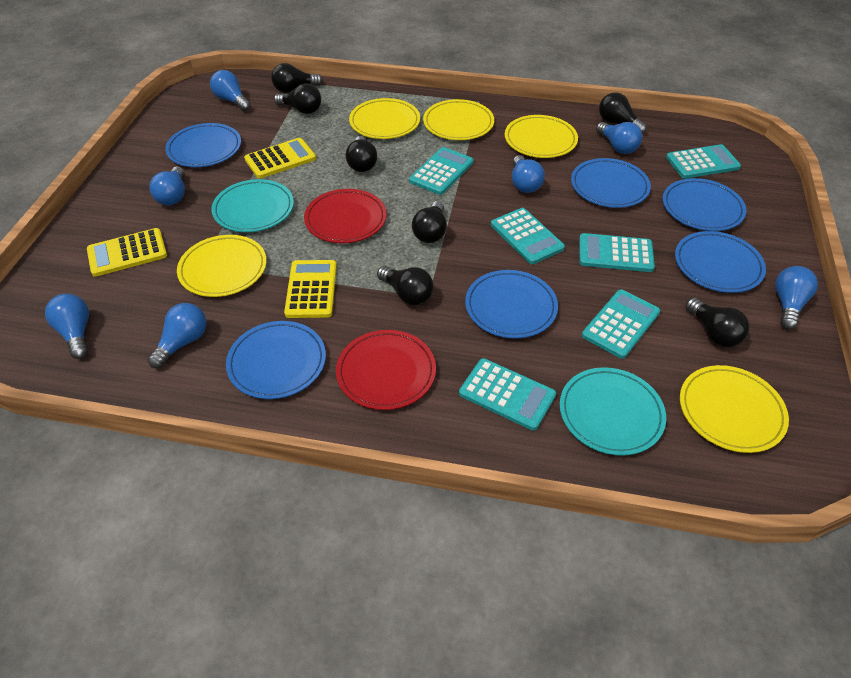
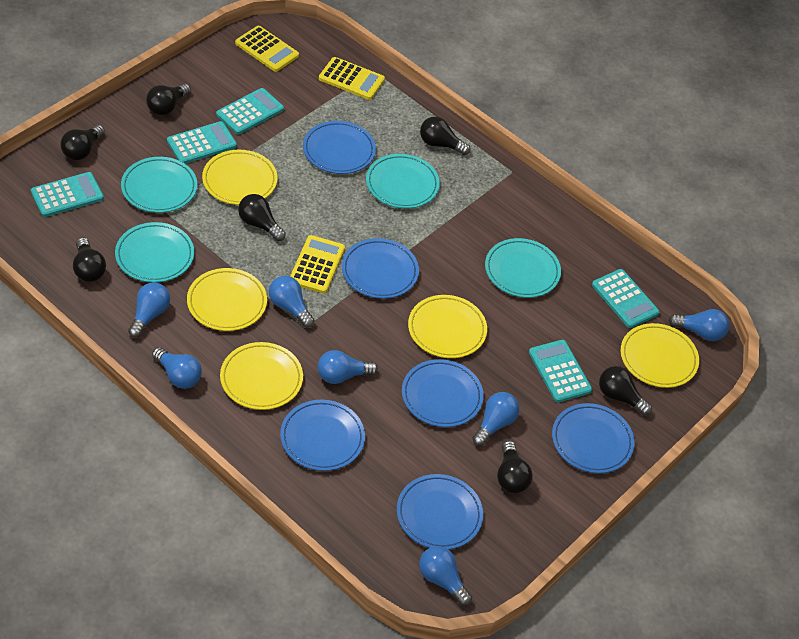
red plate: [304,189,387,243] [336,330,436,410] = 2 -> none = 0
turquoise calculator: [409,147,473,195] [459,358,556,431] [491,208,565,264] [579,233,655,272] [582,289,660,359] [666,144,741,179] = 6 -> [31,172,104,217] [167,121,237,164] [216,88,284,135] [529,340,592,402] [592,269,659,328] = 5
turquoise plate: [211,179,294,232] [560,367,666,456] = 2 -> [115,222,194,283] [121,157,197,213] [366,154,440,209] [485,238,561,298] = 4

